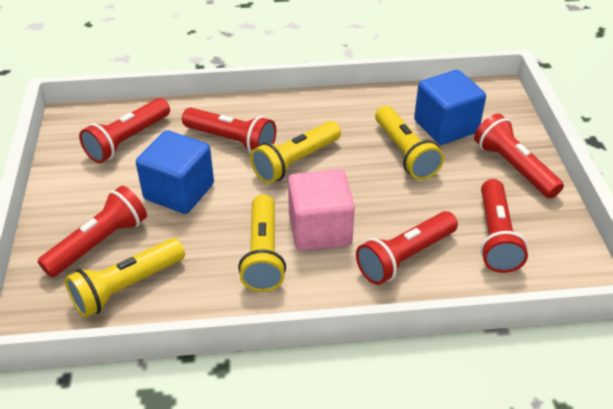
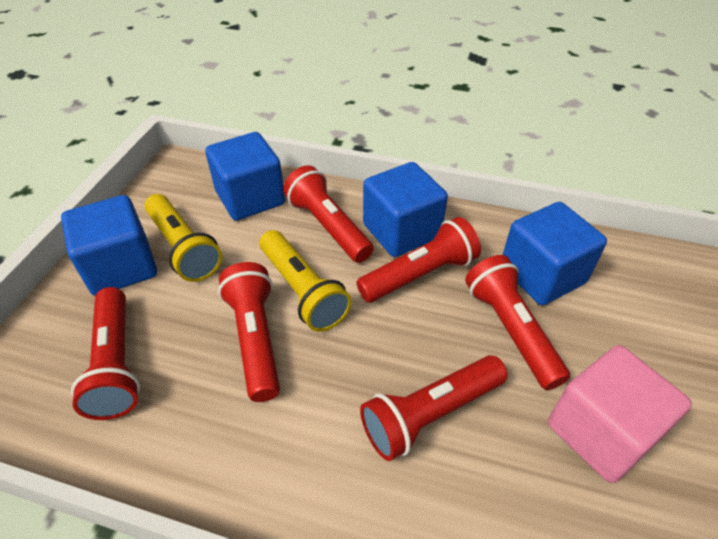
blue cube: [136,130,214,214] [414,70,486,145] = 2 -> [61,195,157,296] [205,132,285,221] [363,162,448,257] [503,202,607,305] = 4
yellow flashlight: [65,238,185,318] [238,194,286,292] [250,121,341,184] [375,106,444,180] = 4 -> [145,194,222,282] [259,230,352,332] = 2

